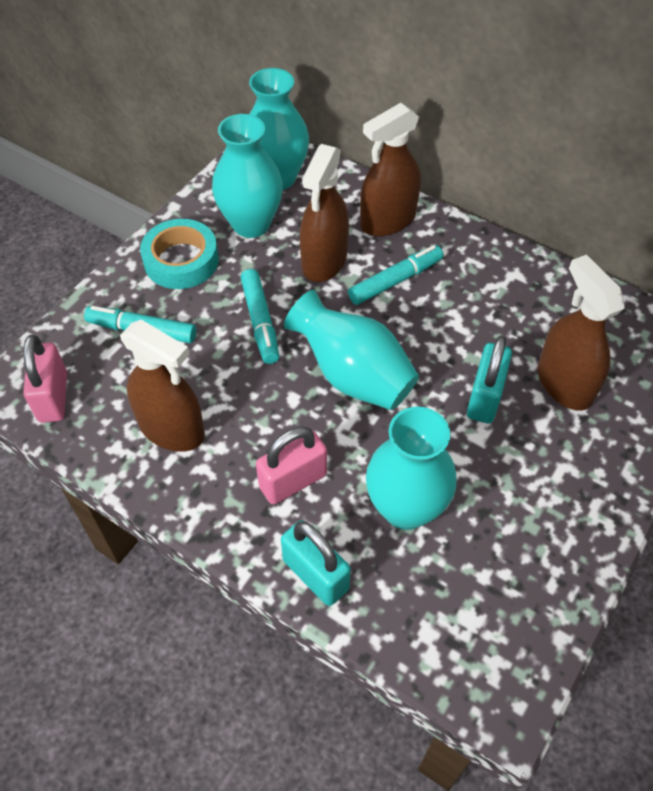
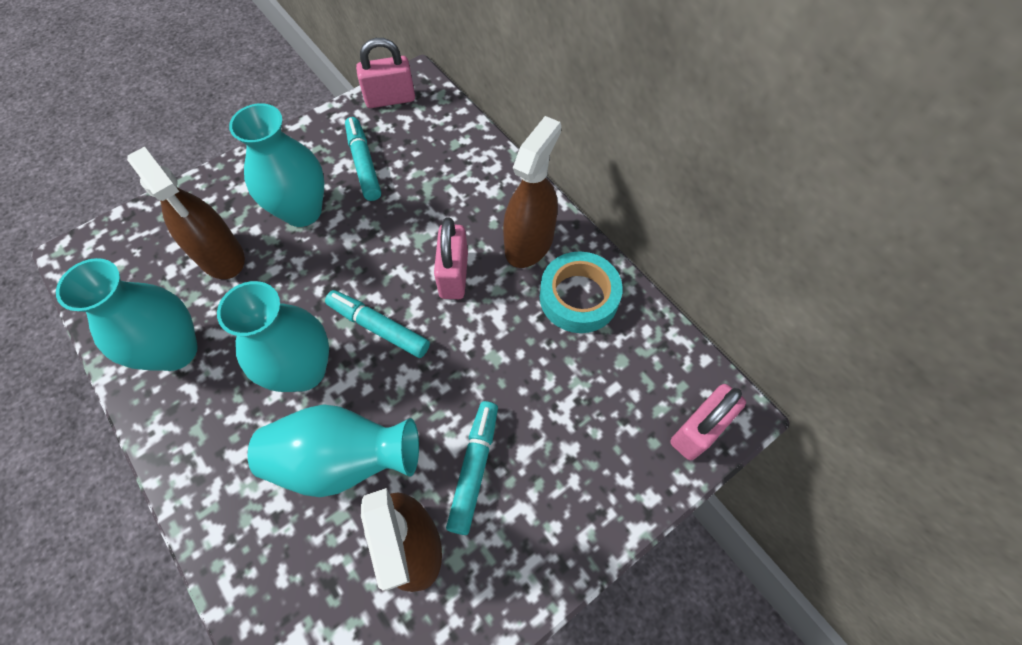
brown spray bottle: [120,320,205,452] [300,144,349,282] [360,103,421,236] [538,255,625,411] = 4 -> [127,146,245,279] [361,488,442,592] [503,116,561,268] = 3
pink padlock: [23,335,67,423] [256,427,327,505] = 2 -> [356,38,415,108] [434,217,468,299] [670,384,746,460] = 3
turquoise padlock: [281,520,351,606] [467,336,512,423] = 2 -> none = 0

